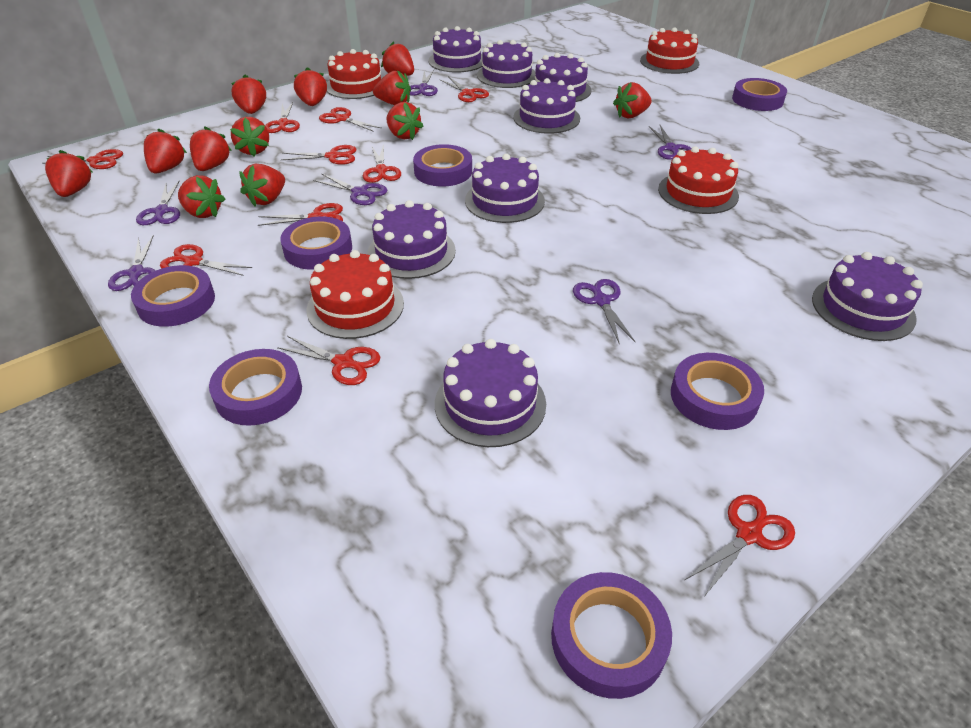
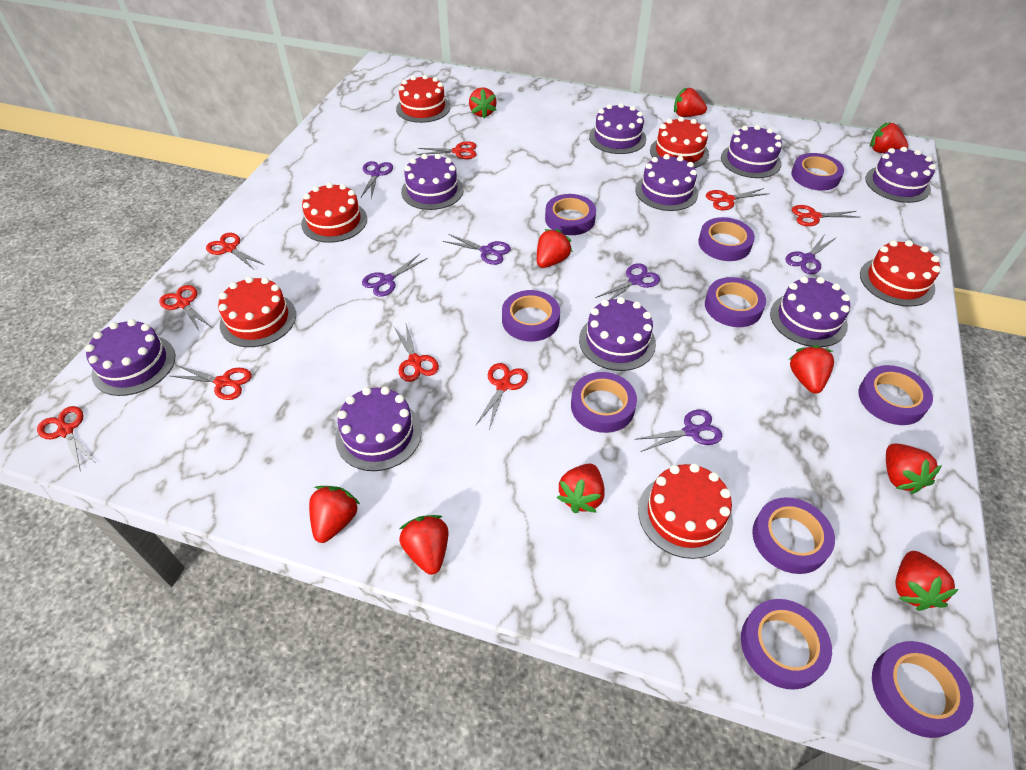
purple cake: [368,200,456,279] [429,26,482,72] [435,339,546,447] [465,154,545,223] [477,40,536,88] [513,78,580,134] [535,53,591,102] [812,252,923,341] = 8 -> [85,319,175,396] [335,387,422,471] [401,154,463,210] [579,297,656,371] [589,103,646,154] [636,154,698,211] [721,125,782,178] [770,277,850,347] [865,147,936,203] = 9
purple tape: [131,265,215,327] [209,349,302,426] [280,216,352,270] [413,144,472,186] [551,572,672,699] [671,353,764,430] [732,78,787,111] = 7 -> [502,290,560,342] [545,194,596,235] [571,372,637,433] [698,217,755,261] [705,277,766,327] [741,599,832,690] [752,497,835,574] [791,153,844,190] [858,365,933,425] [872,641,974,738] = 10
red cake: [306,250,404,339] [327,49,383,99] [640,27,699,74] [658,146,739,214] = 4 -> [218,276,296,347] [301,183,367,243] [396,75,450,123] [638,463,733,559] [650,117,709,168] [860,240,941,307] = 6
red scissors: [42,149,123,169] [160,244,252,276] [258,203,343,226] [265,102,300,133] [277,336,380,385] [281,145,356,165] [319,107,381,132] [363,144,401,183] [440,76,489,102] [685,495,795,598] = 10 -> [37,406,95,470] [159,285,212,333] [171,365,252,400] [206,233,264,269] [394,324,439,382] [417,141,477,159] [476,363,528,429] [706,188,770,210] [792,205,861,226] = 9
red strawberry: [45,150,92,197] [144,128,187,173] [178,175,225,218] [190,127,232,171] [230,117,269,157] [231,74,266,114] [239,164,285,206] [294,67,327,106] [373,70,411,105] [381,42,414,76] [386,102,423,140] [613,82,652,118] = 12 -> [309,486,360,543] [399,515,448,575] [469,87,497,119] [537,229,573,268] [557,464,605,513] [674,88,707,117] [789,345,834,394] [870,122,908,153] [886,443,942,494] [895,551,959,611] = 10

